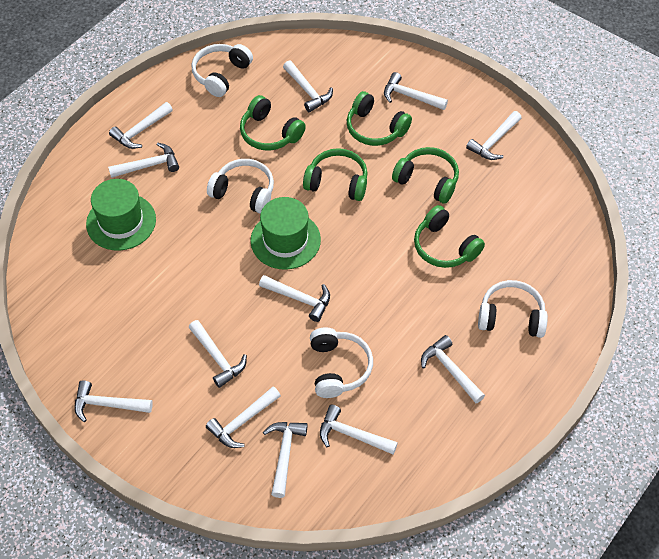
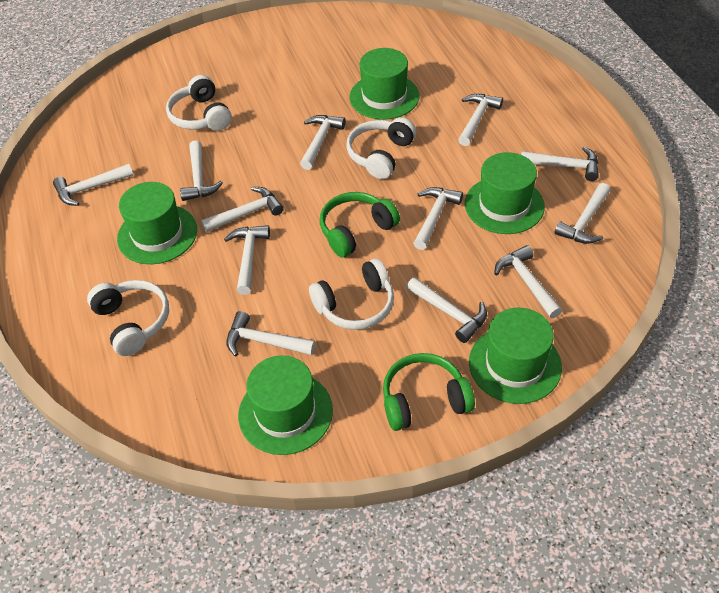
green hat: [86,179,156,251] [251,197,321,270] = 2 -> [117,182,197,264] [238,355,333,455] [349,48,419,119] [465,152,545,234] [469,308,562,404] = 5
green headphones: [240,95,306,150] [303,148,367,201] [347,91,412,146] [392,147,459,204] [414,205,485,268] = 5 -> [320,192,400,258] [383,353,475,431] = 2

